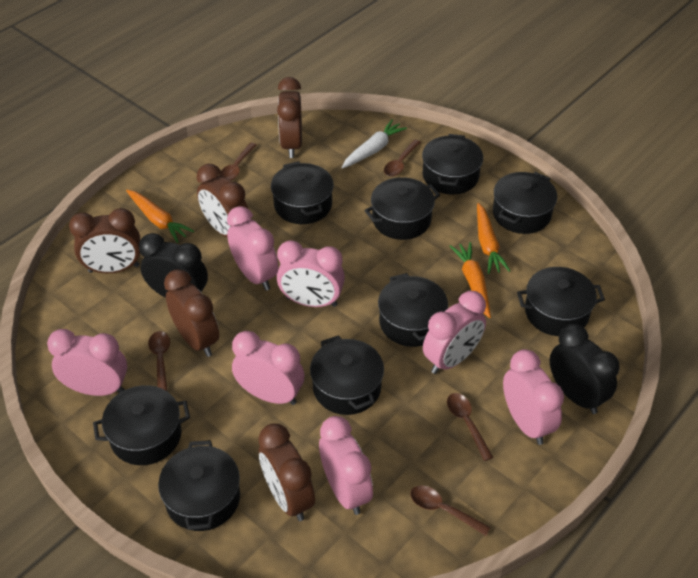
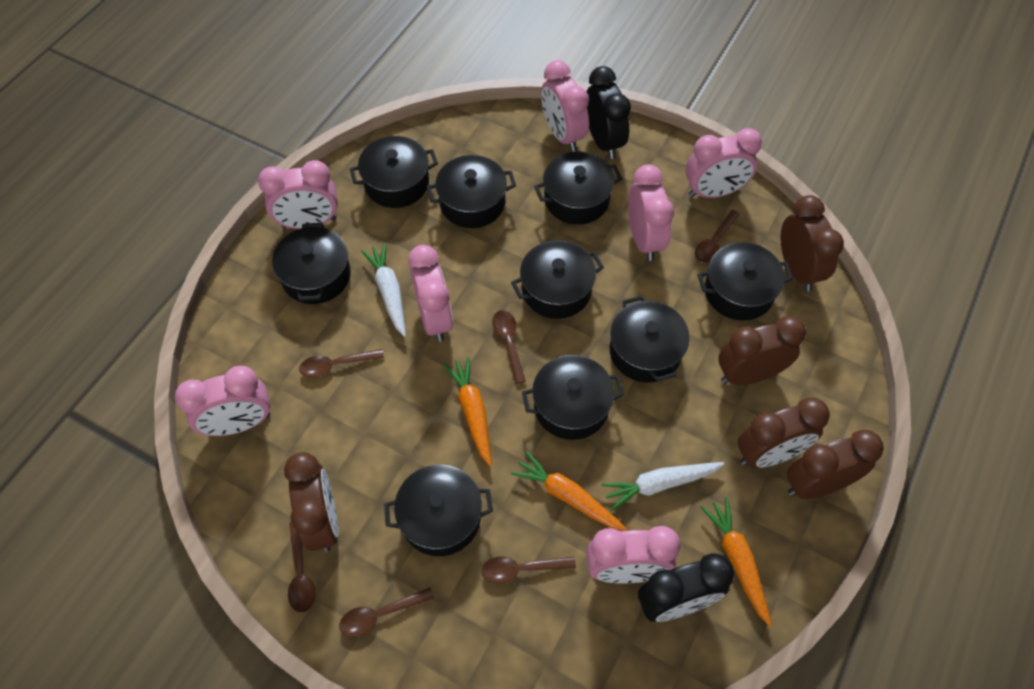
brown spoon: [148,331,170,392] [220,143,257,181] [384,140,421,177] [410,485,491,536] [447,393,493,461] = 5 -> [288,522,315,613] [299,349,384,377] [339,587,434,637] [481,557,576,584] [492,310,526,384] [695,210,740,263] = 6
white carrot: [341,120,407,169] = 1 -> [361,243,406,337] [601,462,724,511] = 2

